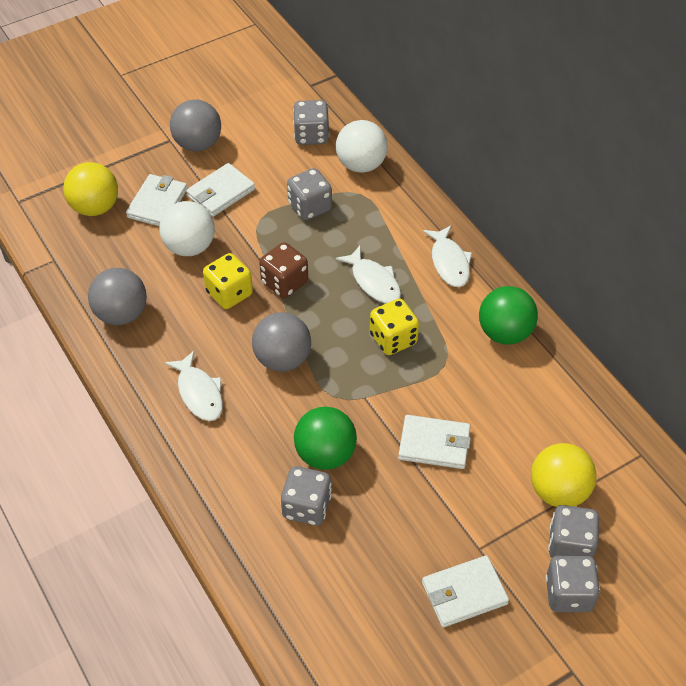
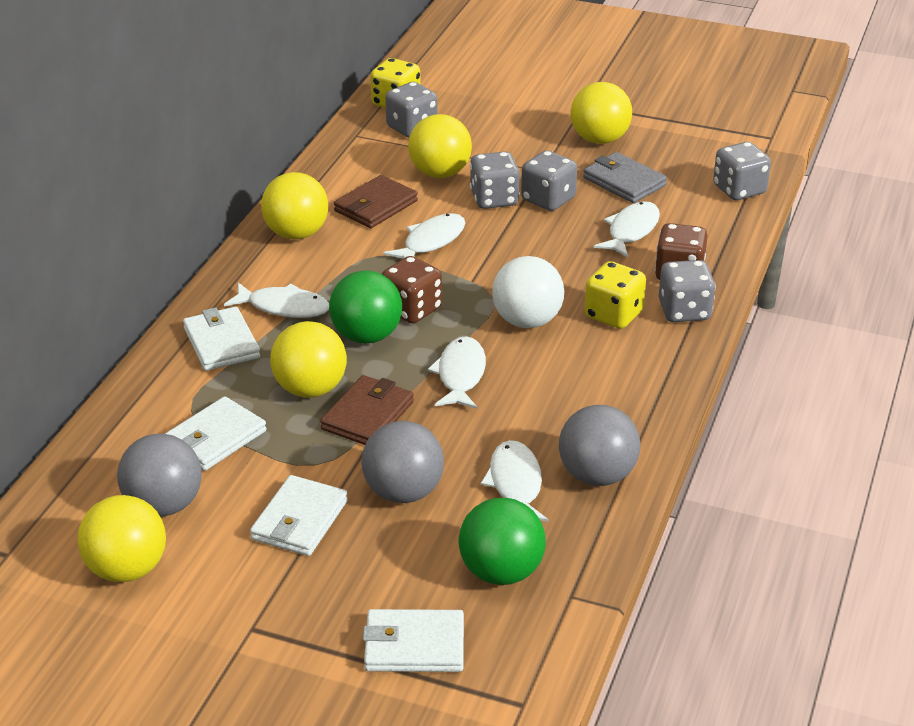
brown dice: [259,242,308,298] = 1 -> [382,256,442,324] [655,223,707,280] = 2
brown wallet: none = 0 -> [320,375,414,445] [334,175,418,228] = 2
grey wallet: none = 0 -> [583,152,667,203] = 1
white ball: [159,201,215,256] [336,120,388,173] = 2 -> [492,256,564,328] = 1
white fish: [164,351,223,421] [336,246,401,303] [423,225,472,287] = 3 -> [224,282,329,318] [383,213,465,259] [428,336,486,409] [481,440,548,522] [594,201,660,258] = 5
yellow ball: [63,162,118,216] [531,443,596,507] = 2 -> [77,495,166,582] [261,172,328,239] [270,321,347,398] [408,114,472,178] [571,82,632,144] = 5

